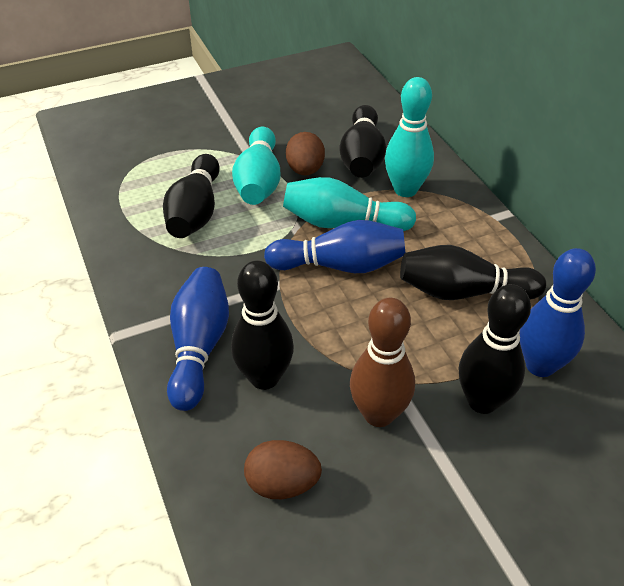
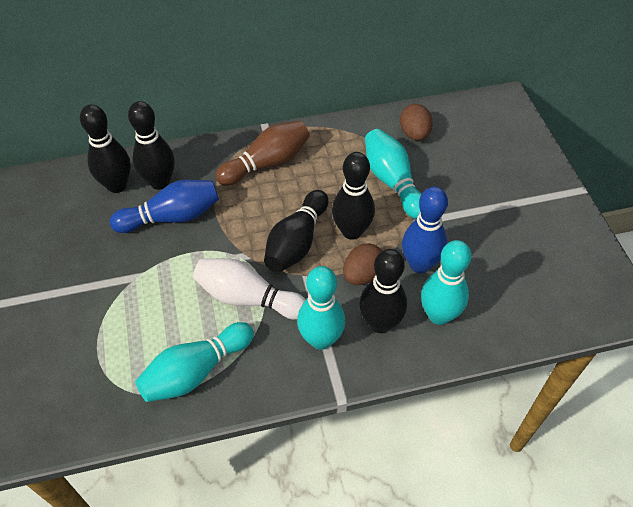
blue bowling pin: [167,267,229,411] [264,220,405,273] [520,248,596,377] = 3 -> [110,180,219,233] [402,186,448,273] = 2
turquoise bowling pin: [232,127,281,205] [283,177,416,231] [385,77,434,197] = 3 -> [135,322,254,402] [297,266,345,350] [365,129,422,219] [421,240,472,325] = 4
white bowling pin: none = 0 -> [193,258,306,320] = 1

